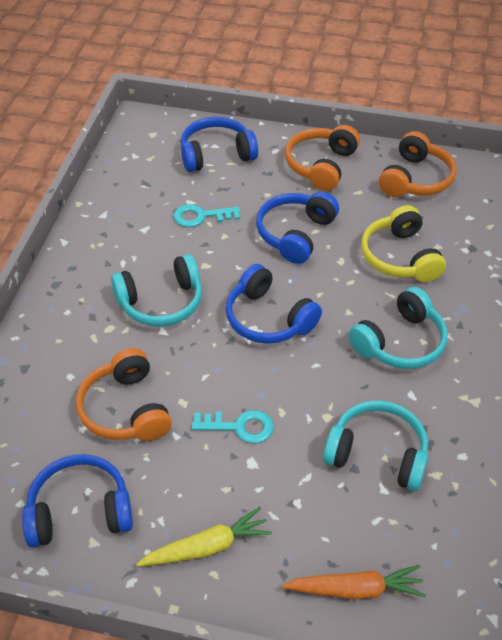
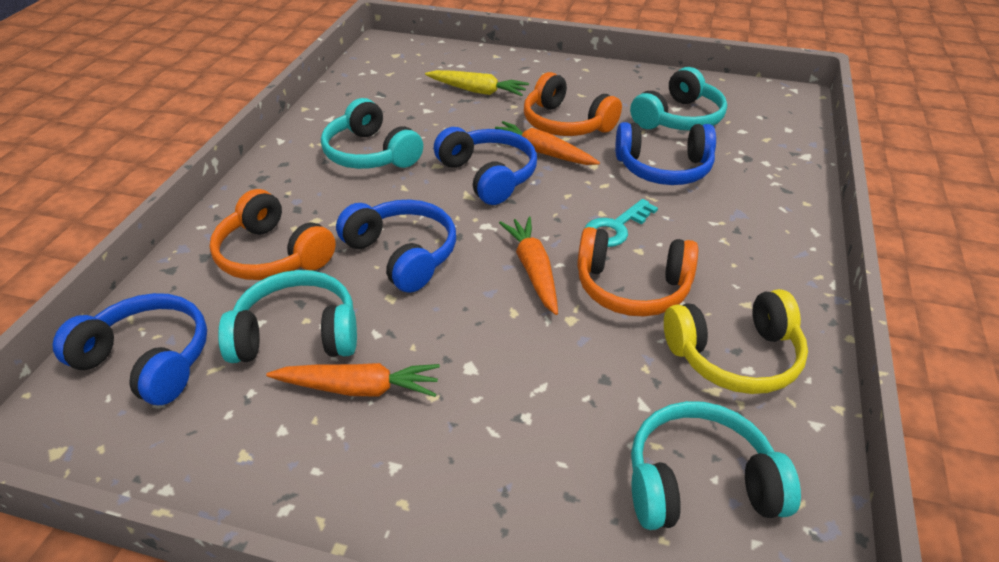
orange carrot: [282,565,426,599] = 1 -> [266,363,440,397] [495,121,600,165] [499,217,558,315] = 3
turquoise headphones: [111,254,202,327] [323,400,428,491] [349,287,448,369] = 3 -> [218,270,357,363] [321,98,423,169] [630,67,727,130] [631,401,801,530] = 4
turquoise key: [173,204,240,227] [191,410,274,444] = 2 -> [585,199,658,247] = 1

